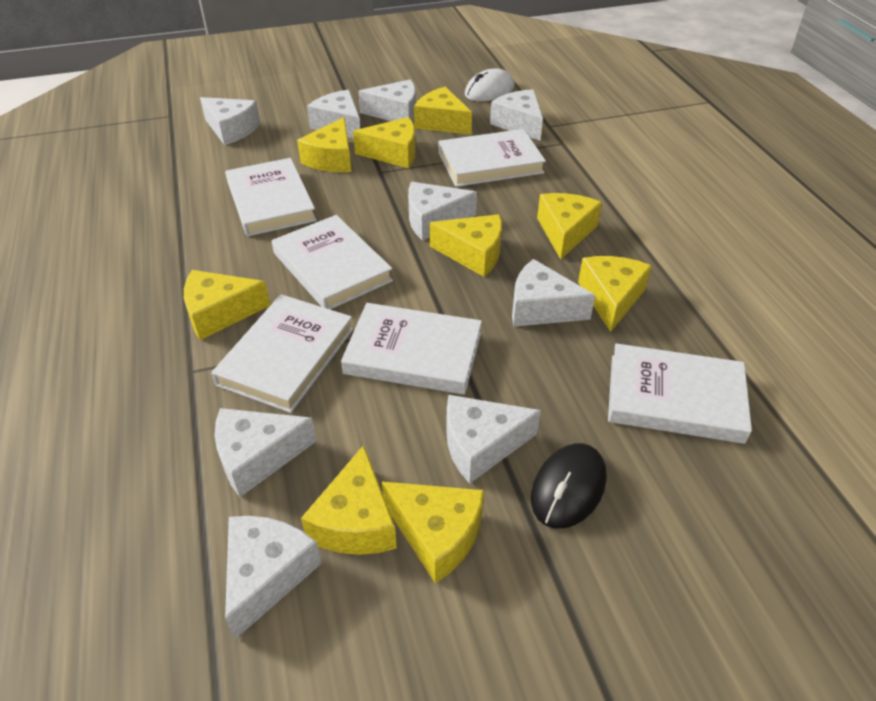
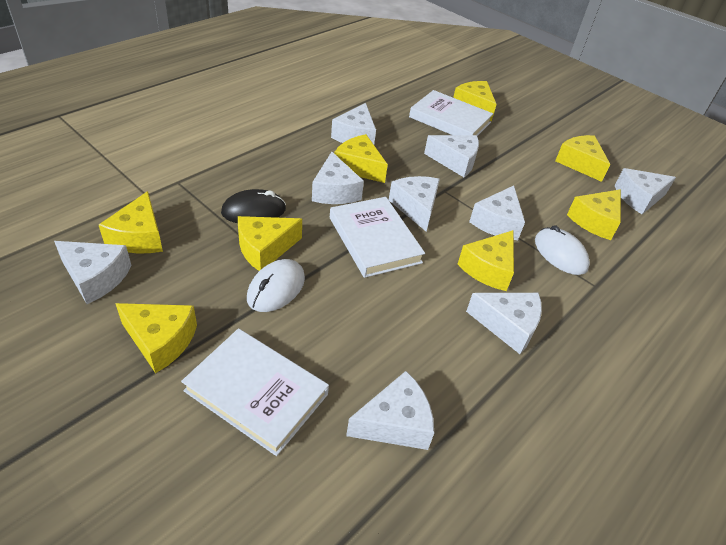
white book: [211,294,353,413] [225,158,317,237] [272,215,393,309] [341,303,482,395] [438,129,546,187] [608,343,752,444] = 6 -> [181,328,329,456] [330,197,425,278] [409,90,493,136] = 3
white mouse: [465,68,515,101] = 1 -> [247,259,305,312] [535,225,590,275] = 2
yellow cheese: [184,270,270,340] [297,117,351,172] [301,445,397,555] [353,117,415,168] [382,481,484,583] [414,87,472,134] [429,214,502,277] [537,193,602,259] [578,256,652,332] = 9 -> [99,191,163,253] [115,303,197,373] [238,216,302,271] [334,134,388,183] [453,81,496,121] [458,230,514,291] [555,135,610,182] [567,189,621,240] = 8

